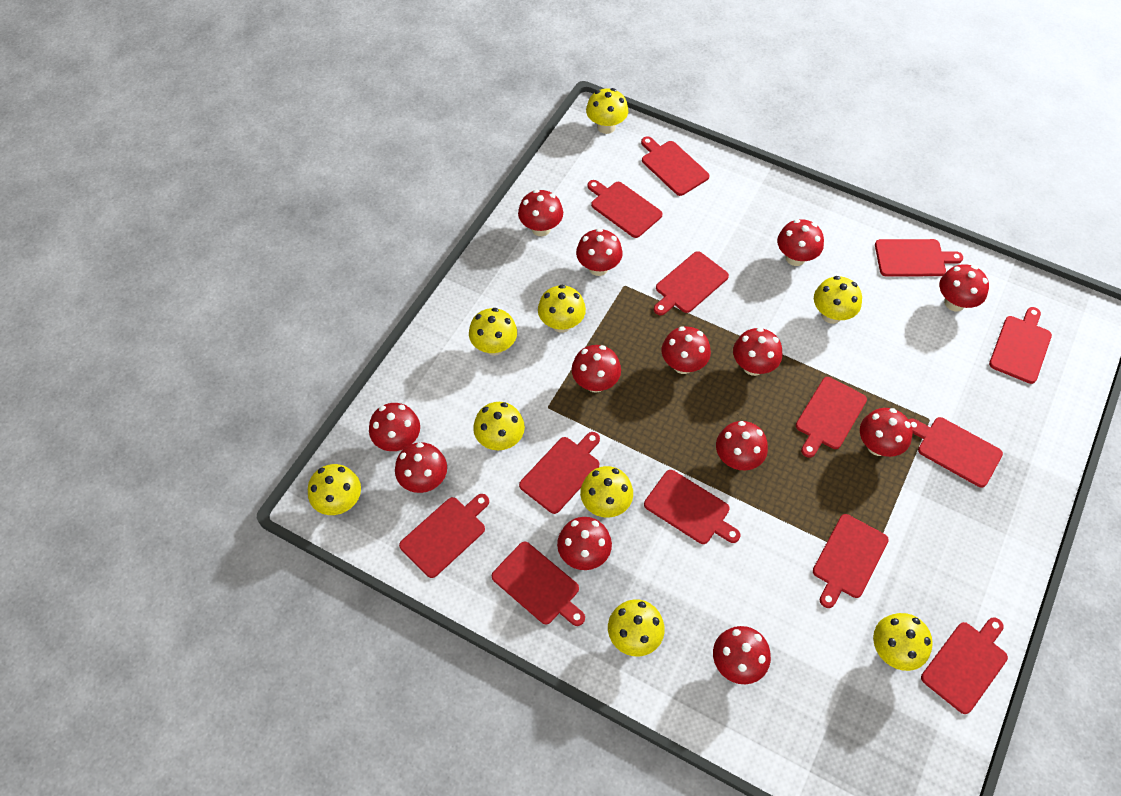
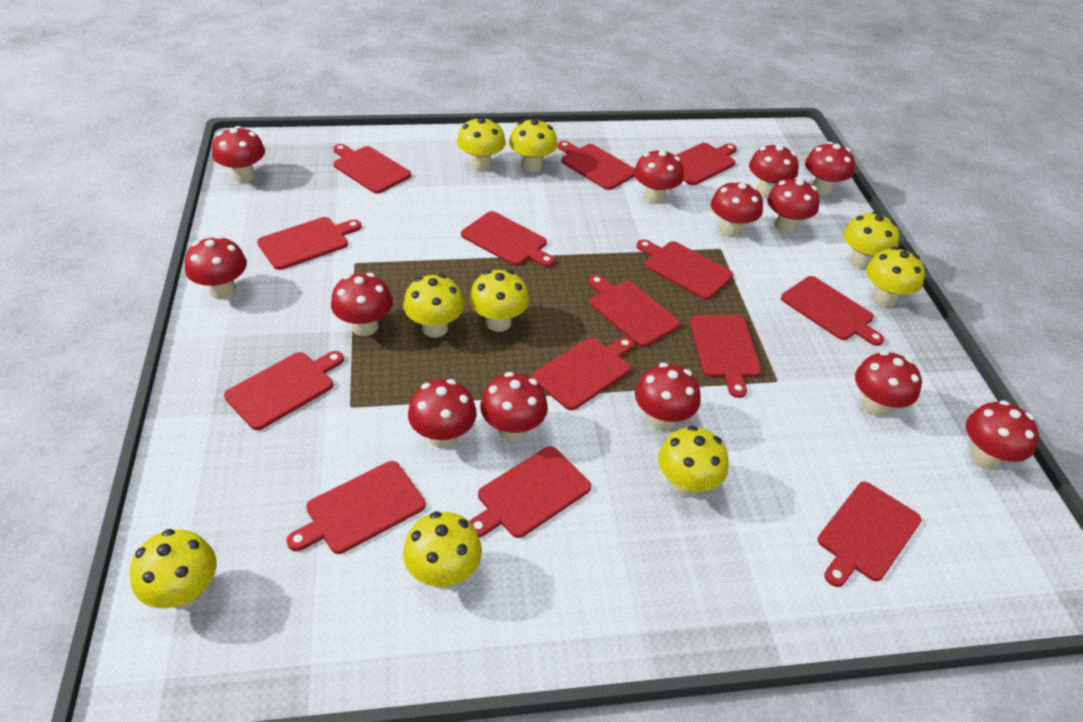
red cutting board: [399,494,489,578] [492,541,585,626] [519,432,600,514] [587,180,663,238] [641,136,710,196] [644,470,740,544] [654,251,729,315] [796,377,867,458] [813,514,889,608] [875,239,963,277] [909,417,1003,488] [921,617,1008,714] [989,307,1052,384] = 13 -> [224,351,344,430] [257,217,362,270] [286,461,426,554] [333,144,411,194] [461,211,555,267] [469,446,591,538] [532,337,634,410] [558,141,635,190] [588,275,680,347] [637,239,734,300] [675,143,737,185] [690,315,761,398] [781,276,884,346] [818,482,921,587] = 14

